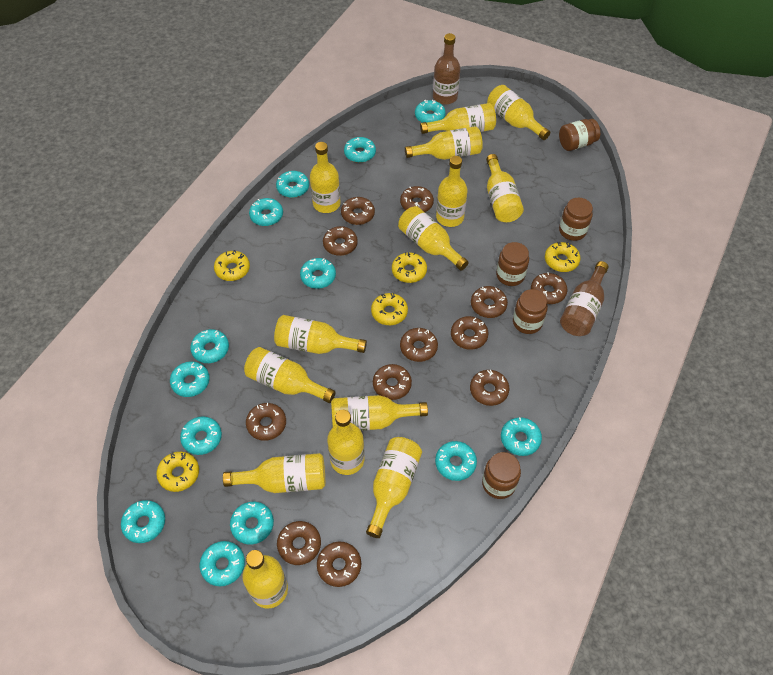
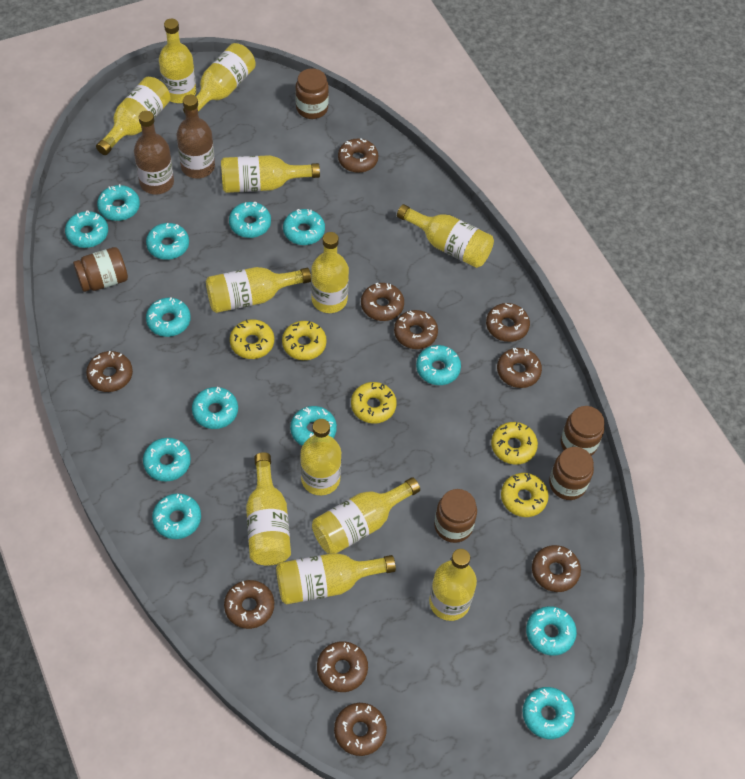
brown donut: [246,403,286,441] [277,521,321,565] [317,542,361,587] [323,226,358,256] [341,197,375,225] [373,364,412,400] [400,186,434,212] [400,328,438,362] [451,316,488,350] [470,370,509,406] [471,286,508,318] [531,272,567,304] = 12 -> [86,351,133,392] [224,580,274,629] [317,641,368,692] [334,703,387,756] [338,139,378,173] [361,283,404,321] [394,310,438,349] [486,303,530,342] [497,348,542,388] [532,545,581,592] = 10
yellow bottle: [223,453,325,493] [242,550,288,609] [244,347,336,403] [274,315,367,354] [310,142,341,213] [327,410,365,475] [331,395,428,431] [366,437,422,538] [398,206,469,271] [405,126,483,160] [420,103,496,134] [436,156,468,227] [486,154,524,222] [487,85,550,140] = 14 -> [96,77,171,155] [159,19,196,103] [183,43,256,113] [206,267,311,313] [221,155,320,193] [246,452,291,565] [276,553,396,604] [300,419,341,495] [311,232,349,313] [312,477,420,554] [397,204,494,268] [429,549,477,621] = 12

